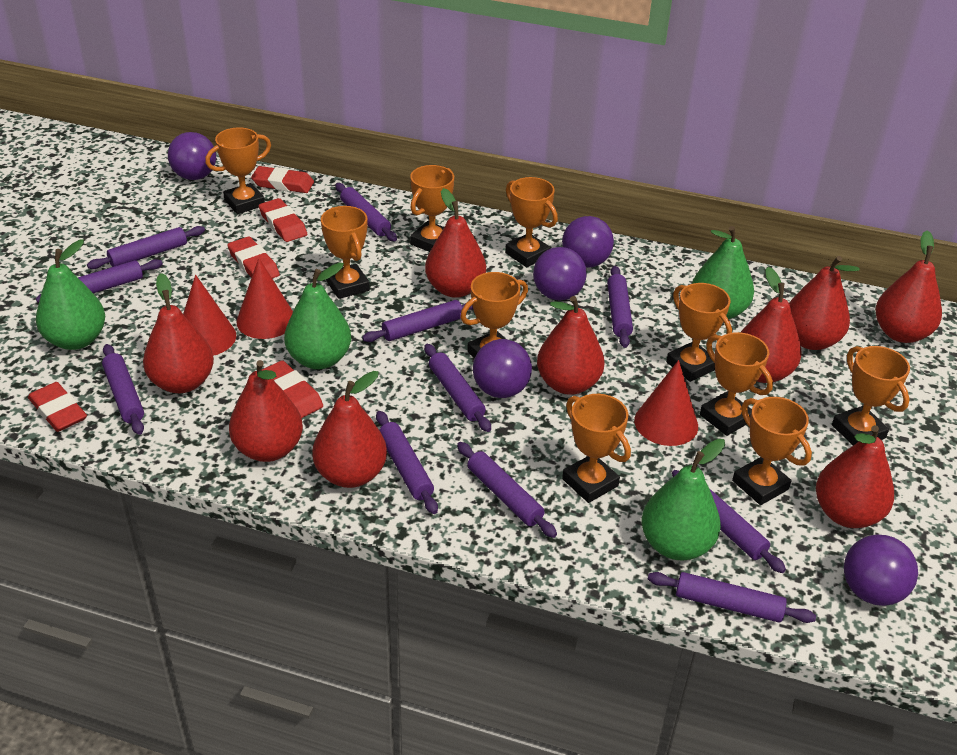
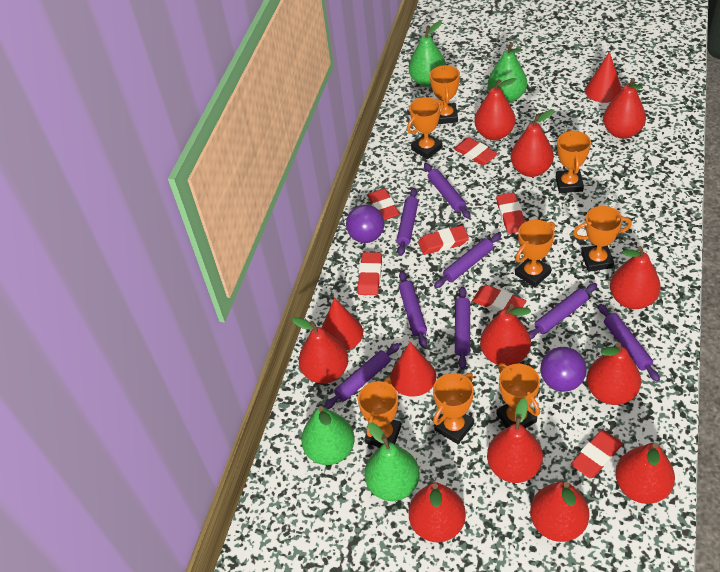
orange trophy: [205,128,271,214] [321,206,370,299] [410,165,454,252] [460,272,528,358] [505,177,558,267] [562,394,631,503] [666,283,732,382] [700,332,773,436] [732,397,812,505] [832,346,910,446] = 10 -> [358,377,401,447] [407,97,444,159] [430,65,460,124] [433,373,474,444] [496,363,540,429] [515,220,555,287] [556,130,591,193] [573,206,632,272] = 8
purple ball: [168,132,216,180] [473,339,532,398] [533,247,587,300] [562,216,614,268] [844,535,918,606] = 5 -> [346,205,384,243] [540,347,587,392] = 2
purple rolling pin: [36,259,163,303] [87,226,205,269] [102,344,144,435] [335,183,397,241] [362,300,473,342] [376,411,438,514] [424,344,491,432] [457,442,557,538] [607,266,633,348] [648,572,816,623] [672,470,786,573] = 11 -> [324,343,400,409] [396,188,418,256] [399,271,427,348] [424,163,470,219] [434,233,502,288] [455,287,470,369] [528,283,597,339] [598,304,660,382] = 8
red eraser: [28,382,87,432] [227,236,280,279] [251,166,314,193] [259,198,307,242] [262,360,323,418] = 5 -> [358,252,382,295] [367,188,400,220] [418,225,469,255] [454,137,498,165] [472,285,526,316] [496,193,525,234] [571,430,623,478] = 7
red pear: [143,273,214,393] [229,360,303,462] [312,371,387,488] [425,188,486,298] [537,296,605,395] [740,267,802,383] [789,256,860,350] [816,425,894,528] [875,230,942,343] = 9 -> [292,317,348,384] [408,482,466,542] [474,78,516,140] [480,304,531,366] [487,398,543,483] [511,109,554,177] [530,481,589,542] [587,342,641,405] [603,78,646,139] [610,246,661,309] [615,443,675,504] = 11

